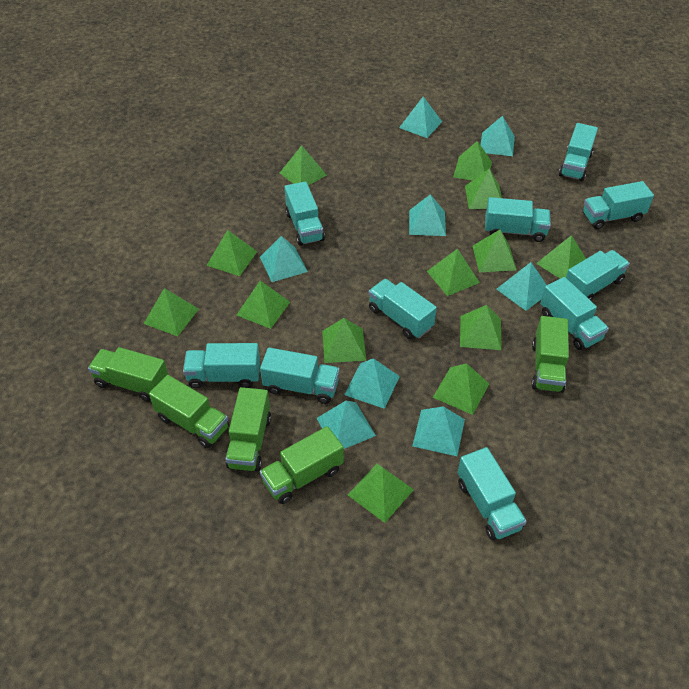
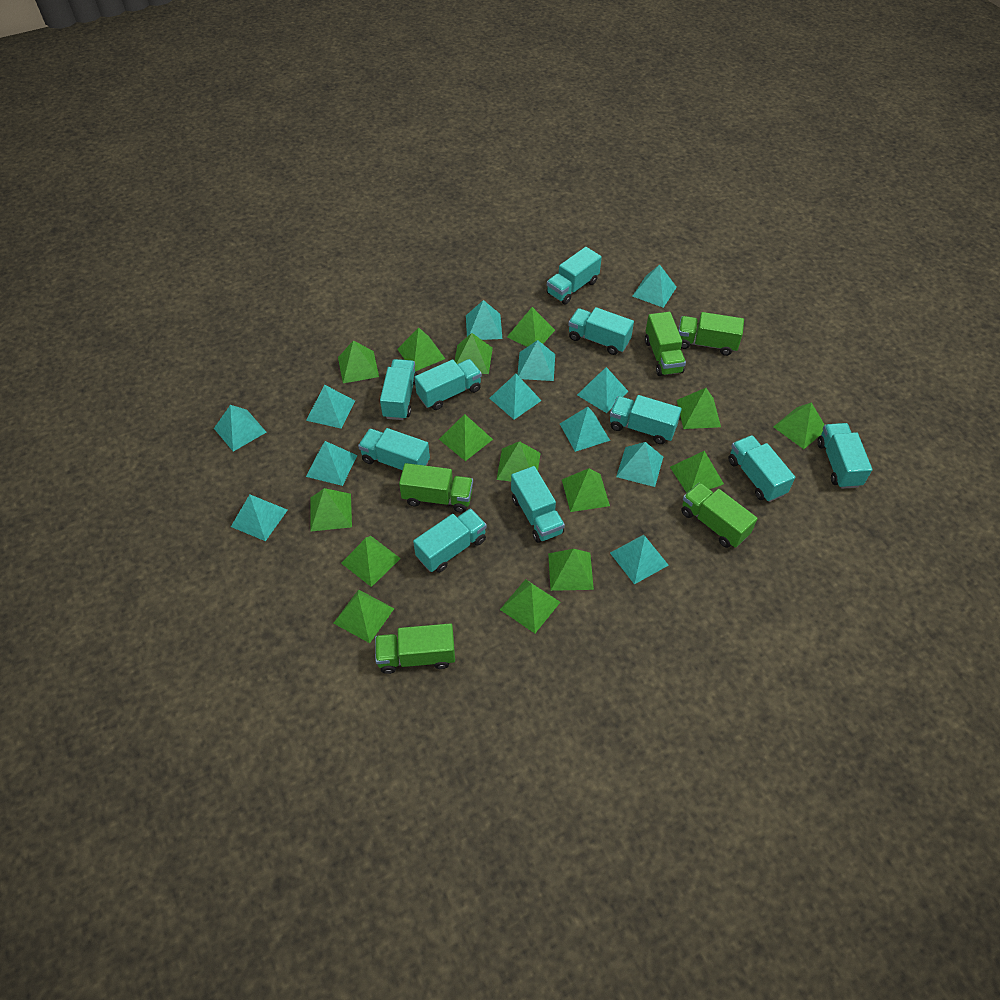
green pyramid: [143,288,199,337] [206,230,257,276] [237,281,290,329] [280,145,327,185] [322,318,366,363] [348,464,414,523] [427,248,480,296] [433,363,489,415] [453,141,492,181] [460,305,502,350] [465,168,502,209] [473,230,517,272] [536,235,586,279] = 13 -> [310,488,352,532] [333,589,395,643] [338,341,379,383] [341,536,401,587] [397,327,445,371] [439,414,493,461] [455,333,493,374] [497,441,541,481] [500,579,560,633] [507,307,555,347] [548,549,594,591] [562,468,610,512] [670,451,724,493] [677,388,721,429] [773,402,825,449] = 15
turquoise pyramid: [260,236,308,282] [316,401,376,449] [344,358,400,409] [399,96,442,138] [409,194,446,236] [412,406,465,456] [481,116,515,156] [497,262,547,311] = 8 -> [214,405,266,452] [231,494,287,541] [306,385,355,429] [306,441,357,486] [466,300,502,340] [489,374,542,420] [517,340,555,381] [560,407,610,452] [577,367,629,413] [610,535,669,584] [616,442,663,487] [632,264,677,308] = 12

